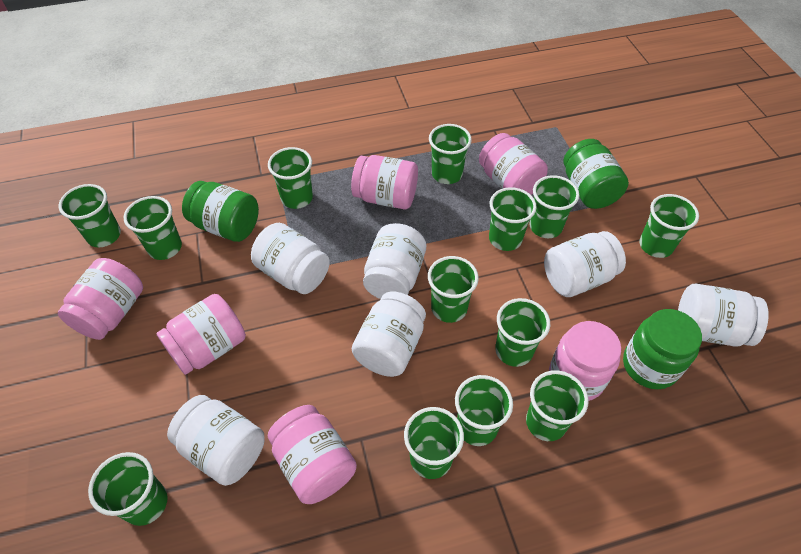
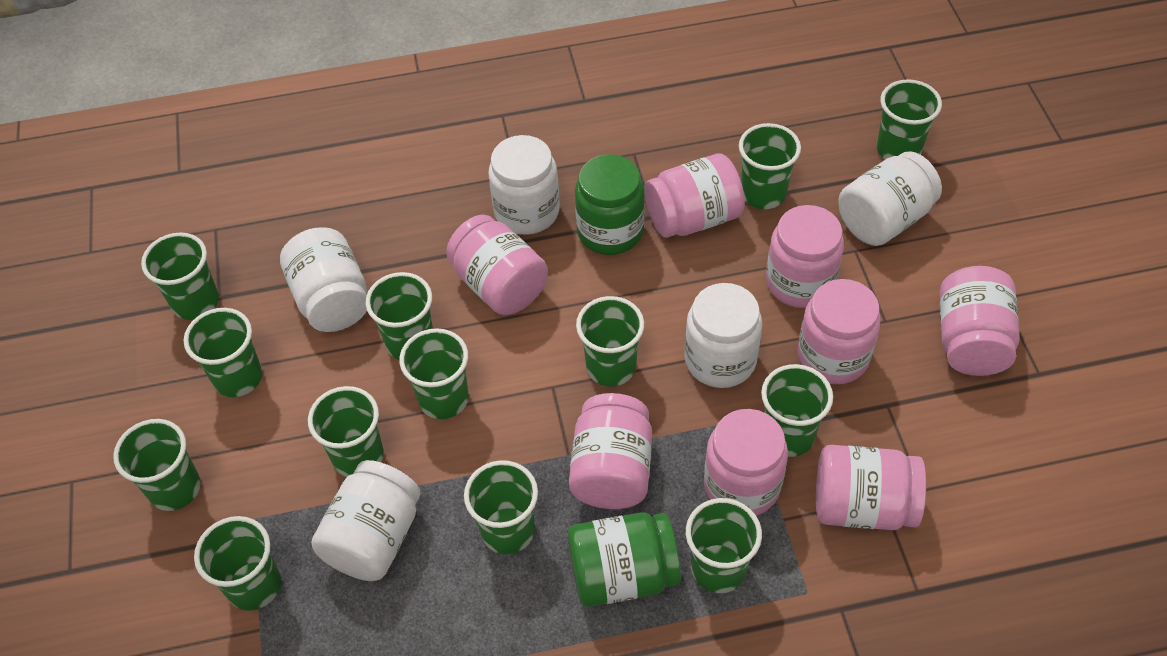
green jar: [182,181,259,242] [564,139,629,209] [623,309,702,389] = 3 -> [568,512,681,607] [575,154,645,255] = 2
pink jar: [58,258,143,340] [156,294,246,375] [268,405,357,504] [351,155,418,209] [479,133,548,195] [549,321,621,401] = 6 -> [446,215,548,315] [569,393,652,509] [644,153,745,238] [704,409,788,516] [766,205,844,308] [798,279,881,384] [816,445,926,530] [940,266,1020,376] = 8
white jar: [167,395,265,486] [251,223,330,294] [352,292,426,377] [363,223,426,299] [544,231,626,297] [678,284,769,347] = 6 -> [280,227,367,332] [311,460,421,581] [488,135,560,235] [685,283,763,388] [838,151,942,246] = 5

